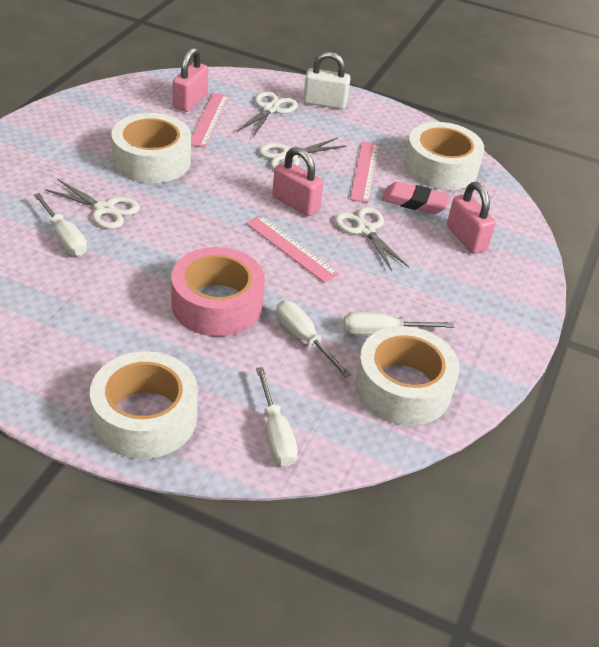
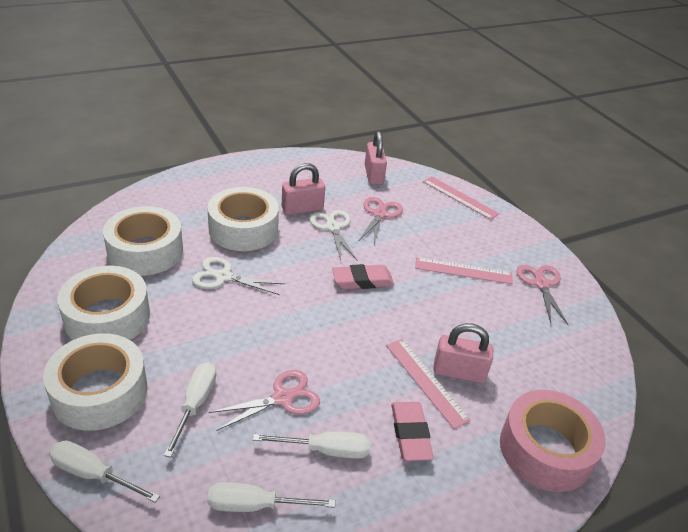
pink eraser: [381,182,450,214] = 1 -> [332,264,394,289] [391,402,434,461] = 2
pink scissors: none = 0 -> [209,370,320,431] [359,197,403,245] [517,265,568,325] = 3
white padlock: [303,52,350,109] = 1 -> none = 0
white scissors: [45,179,140,229] [237,91,298,137] [259,138,347,169] [335,207,409,271] = 4 -> [192,257,285,295] [309,210,357,260] = 2

